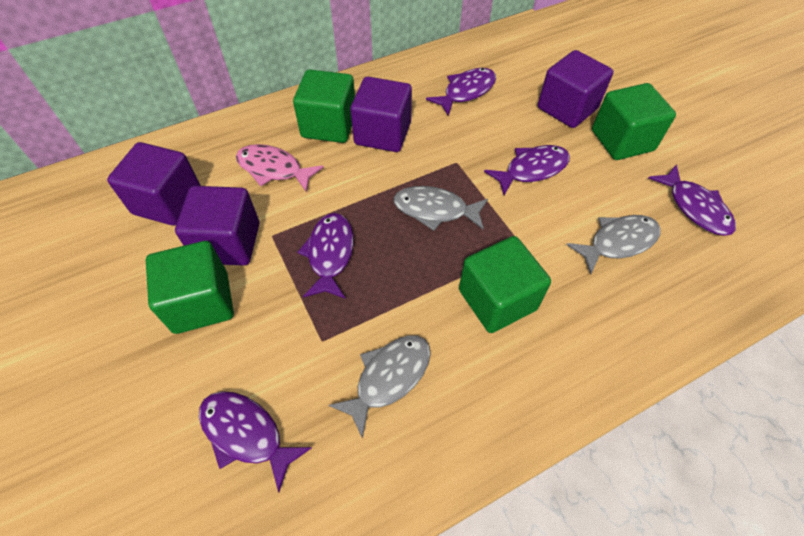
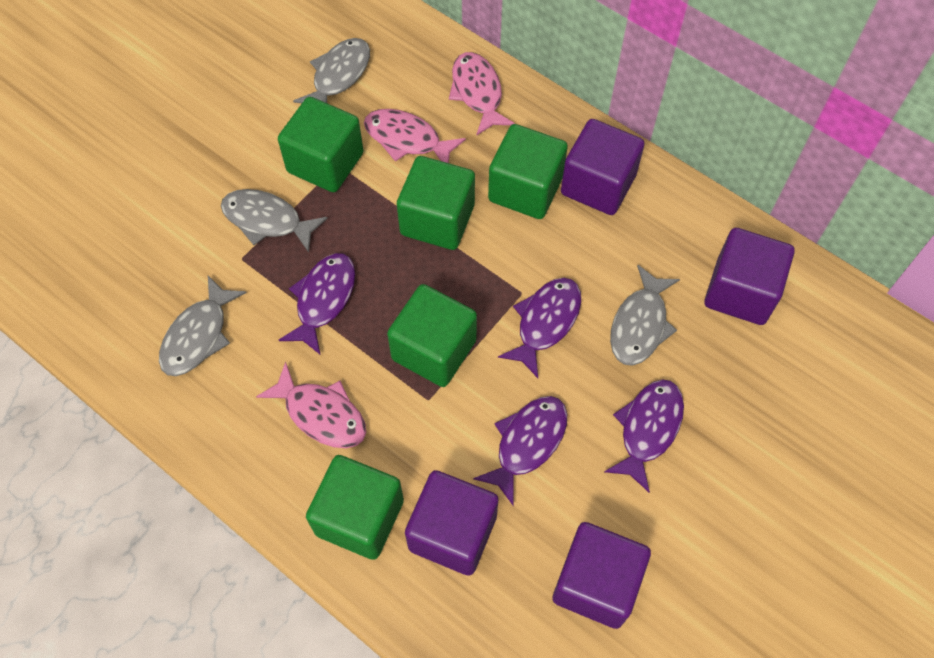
green cube: [146,241,234,334] [293,69,355,143] [459,236,551,333] [592,83,676,160] = 4 -> [278,97,364,192] [306,455,404,560] [387,284,477,387] [397,156,475,250] [488,124,568,219] = 5
grey fish: [329,335,431,439] [393,186,488,231] [566,215,661,275] = 3 -> [159,276,247,376] [221,189,328,252] [293,38,370,103] [610,265,680,366] = 4
pink fish: [236,144,324,193] = 1 -> [256,362,366,448] [364,109,466,163] [449,52,515,136] = 3
purple fish: [199,391,312,493] [297,213,353,299] [426,68,496,116] [484,145,570,195] [649,164,736,236] = 5 -> [279,253,355,354] [473,396,567,506] [498,278,581,378] [604,379,684,492] = 4

